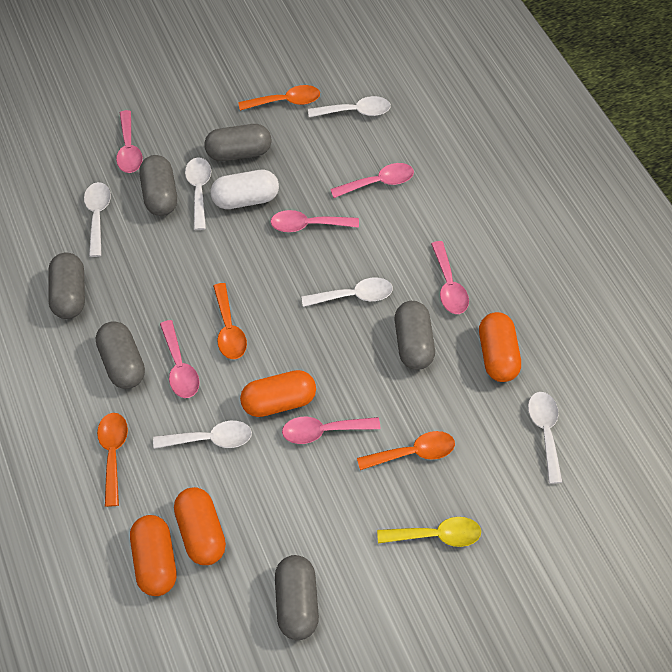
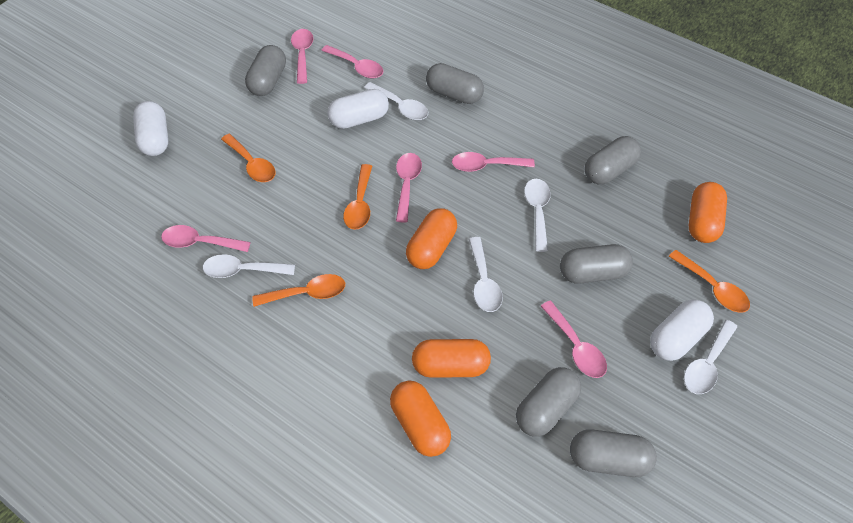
white capsule: [210,170,279,209] = 1 -> [133,101,168,156] [327,89,389,129] [650,299,714,361] = 3
white spoon: [84,182,111,257] [153,421,252,449] [185,158,211,230] [301,277,393,307] [308,96,391,117] [528,392,563,484] = 6 -> [203,254,295,278] [364,82,428,120] [469,237,503,312] [524,179,551,252] [684,320,738,394] = 5
yellow spoon: [377,517,481,547] = 1 -> none = 0

